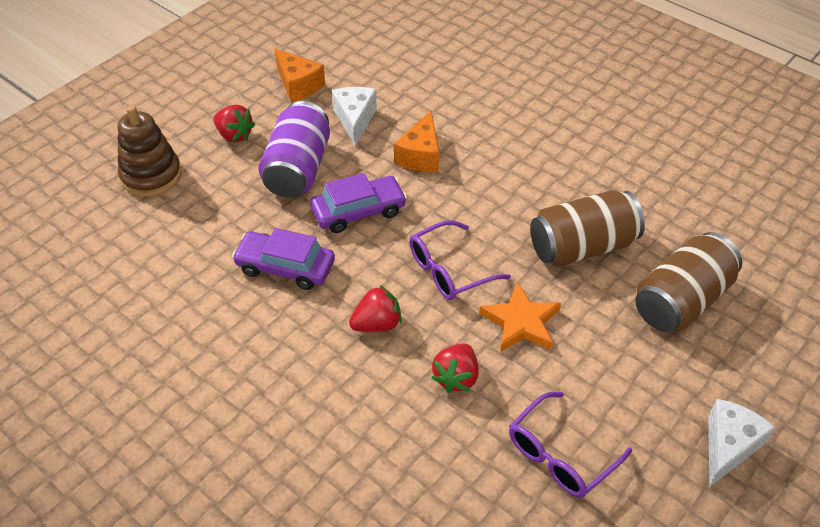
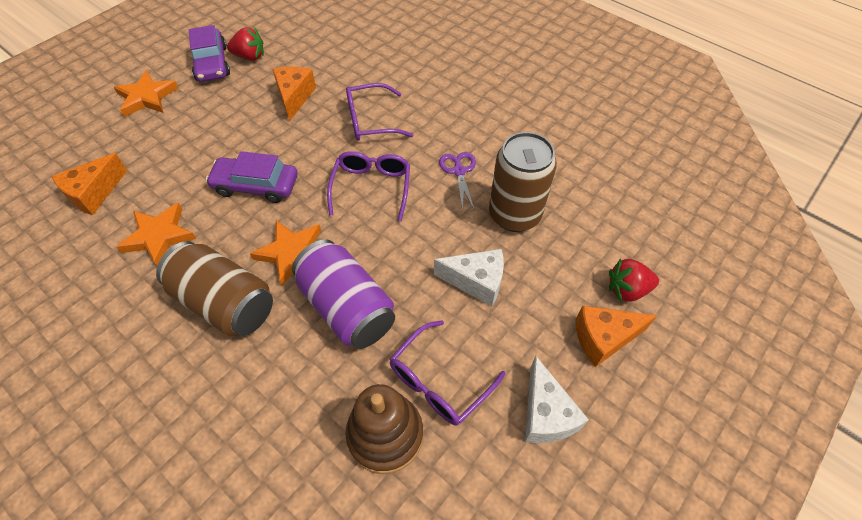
orange cheese: [274,48,325,102] [394,111,439,172] = 2 -> [51,153,128,215] [273,67,316,121] [575,306,657,367] = 3
orange star: [479,283,561,352] = 1 -> [114,70,178,117] [116,203,196,266] [250,220,321,286] = 3
purple glasses: [409,220,511,300] [509,392,632,498] = 2 -> [327,151,410,221] [346,83,414,141] [390,320,505,426] = 3
purple scissors: none = 0 -> [439,152,476,211] = 1
red strawberry: [213,105,255,142] [349,285,402,332] [431,343,478,393] = 3 -> [227,27,264,61] [609,259,659,302] = 2

